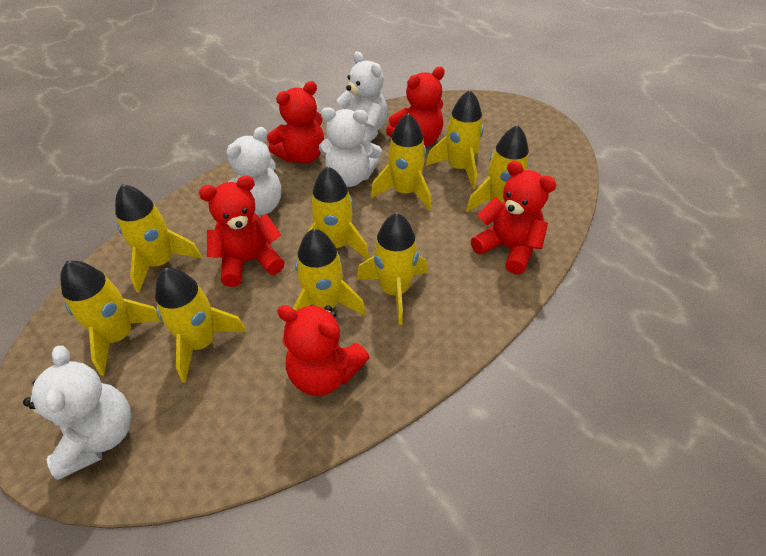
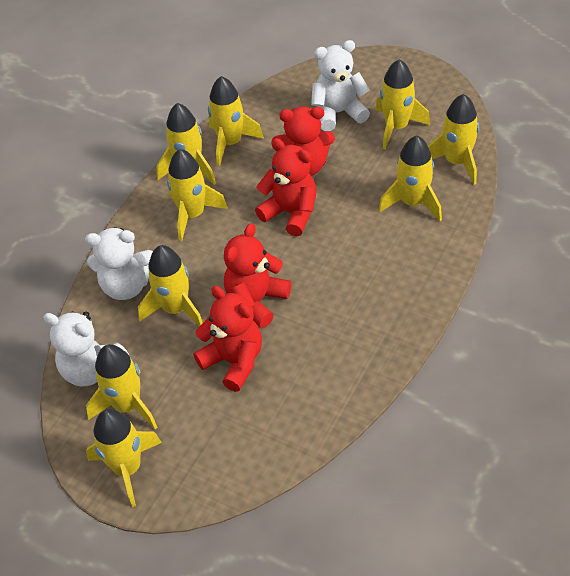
red teddy bear: [199,175,285,287] [267,81,324,164] [277,304,370,396] [386,67,445,147] [471,161,556,275] = 5 -> [194,286,262,392] [224,223,291,328] [255,138,316,236] [272,106,335,176] = 4
white teddy bear: [23,345,131,480] [226,127,281,216] [319,107,382,187] [337,51,388,144] = 4 -> [43,311,129,387] [85,227,153,300] [311,40,370,131] = 3

